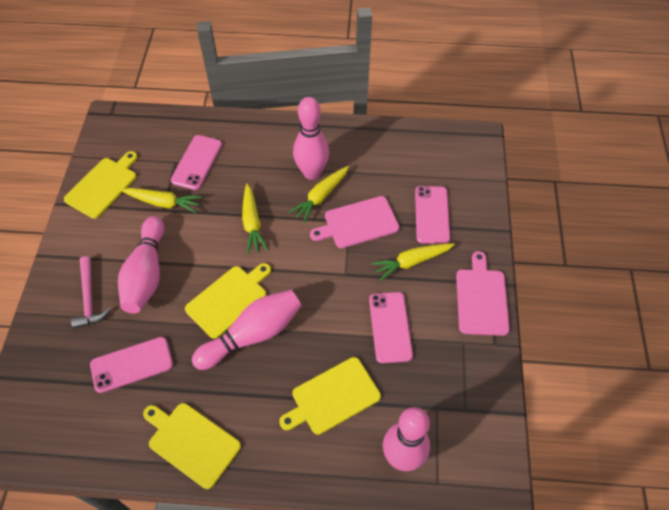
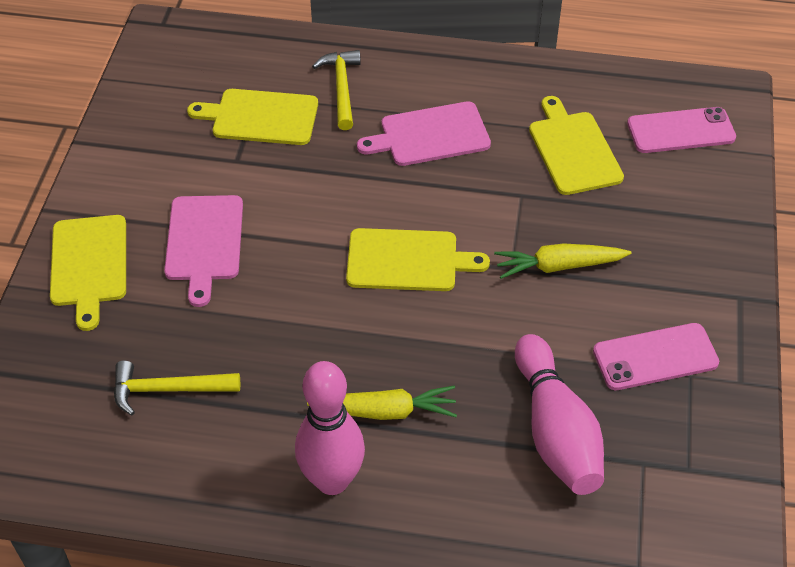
pink bowling pin: [118,216,164,313] [192,290,302,370] [293,97,329,180] [383,407,430,471] = 4 -> [295,361,365,495] [515,334,604,495] = 2
pink hammer: [71,256,110,329] = 1 -> none = 0
pink phone: [90,337,173,393] [171,135,222,190] [369,292,413,363] [415,186,450,244] = 4 -> [593,323,719,390] [627,107,736,153] = 2
yellow carrot: [121,188,202,213] [242,184,268,254] [289,166,349,223] [371,243,455,281] = 4 -> [307,385,457,420] [494,243,632,279] = 2
yellow hammer: none = 0 -> [114,360,240,415] [312,50,361,130] = 2

